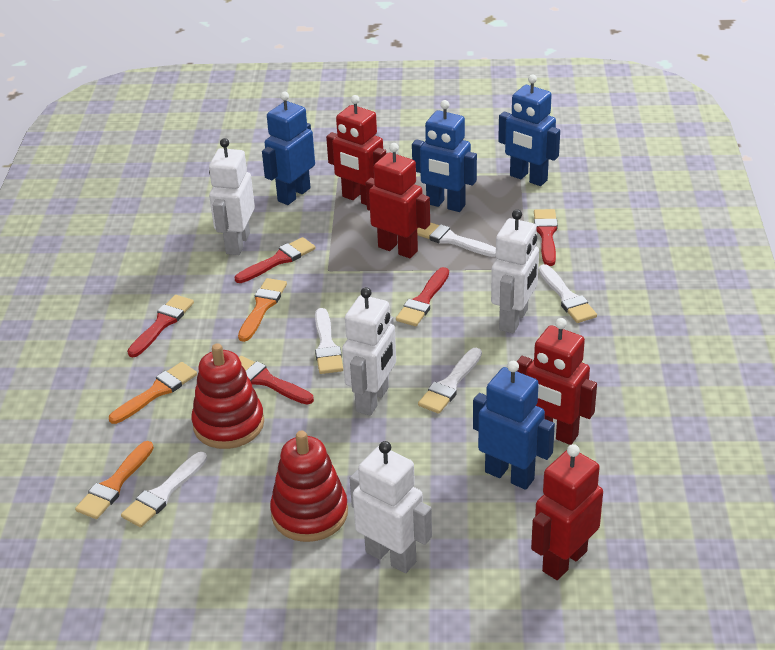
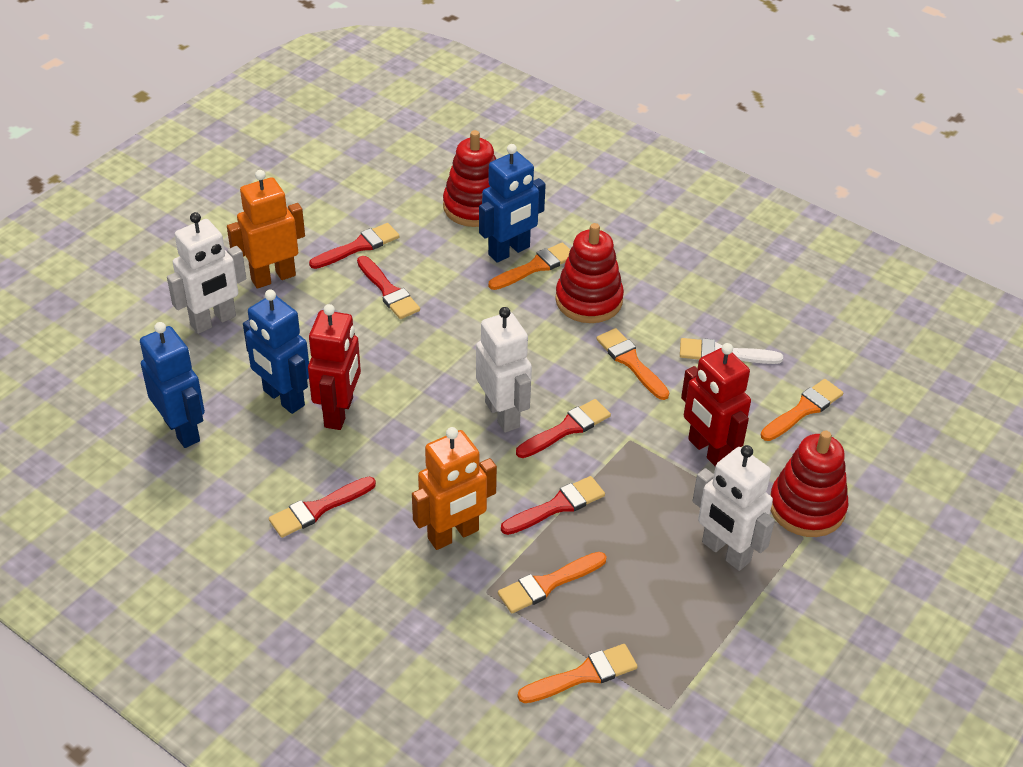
blue robot: [262,92,315,205] [412,100,477,212] [473,361,555,490] [498,75,560,186] = 4 -> [140,322,205,448] [243,289,309,414] [479,144,546,263] = 3
orange brush: [75,441,154,519] [109,362,197,424] [238,278,287,342] = 3 -> [489,242,570,290] [498,552,607,613] [517,644,638,703] [596,328,669,400] [761,379,843,441] = 5
orange robot: none = 0 -> [227,170,305,288] [412,427,497,550] = 2
red robot: [326,95,386,205] [366,143,430,258] [517,318,597,445] [531,444,603,580] = 4 -> [308,304,361,430] [681,343,751,467] = 2
red stacking toy: [191,343,264,449] [270,431,348,542] = 2 -> [443,130,496,227] [555,223,624,323] [770,431,848,537] = 3
white brush: [121,452,207,527] [315,308,343,374] [417,222,496,257] [418,348,482,414] [539,264,597,323] = 5 -> [680,338,783,364] = 1
white robot: [209,138,255,255] [342,287,396,415] [350,441,432,573] [491,209,539,333] = 4 -> [167,212,246,334] [476,307,532,432] [693,445,775,571] = 3

